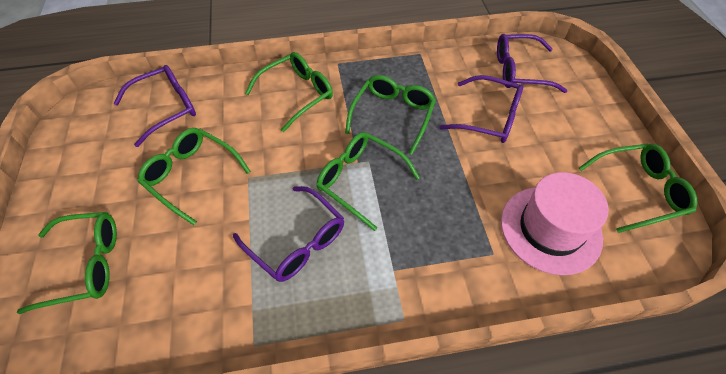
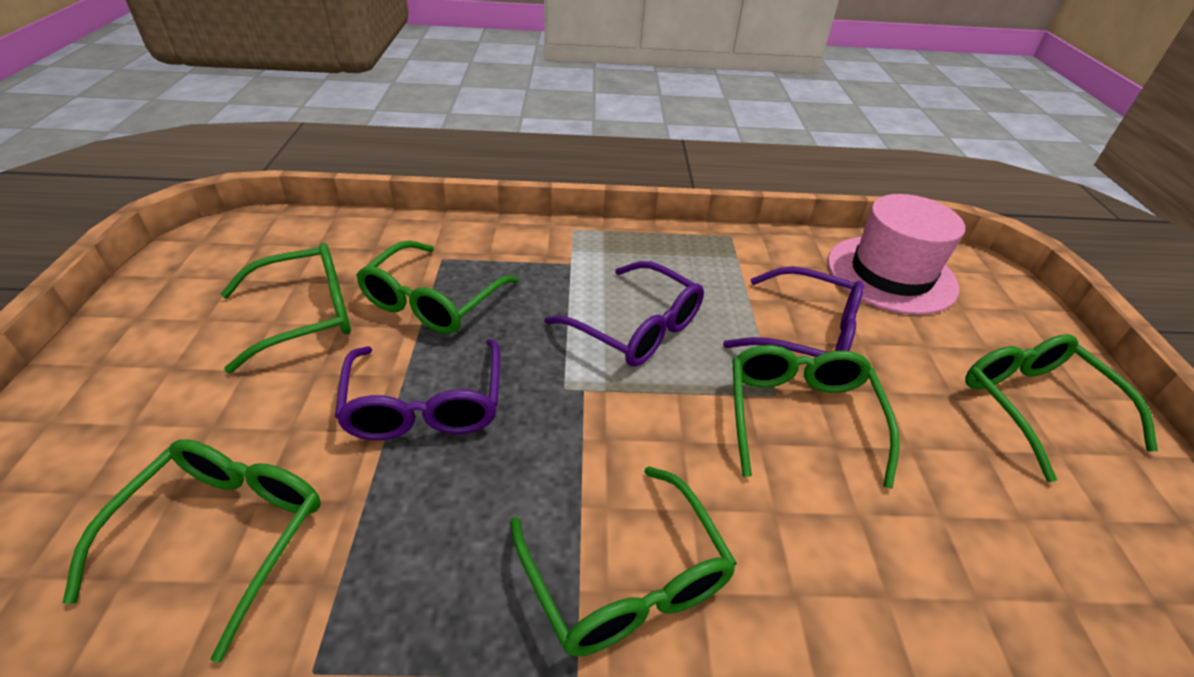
purple glasses: [113,65,196,147] [233,186,344,282] [439,75,523,143] [497,34,567,93] = 4 -> [335,339,500,440] [544,261,704,367] [723,267,864,357] = 3

